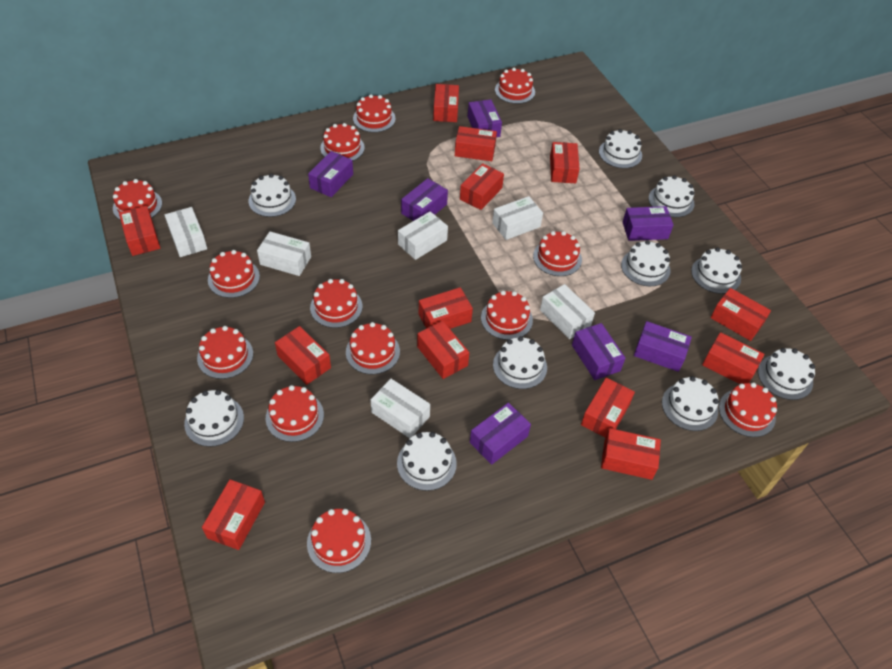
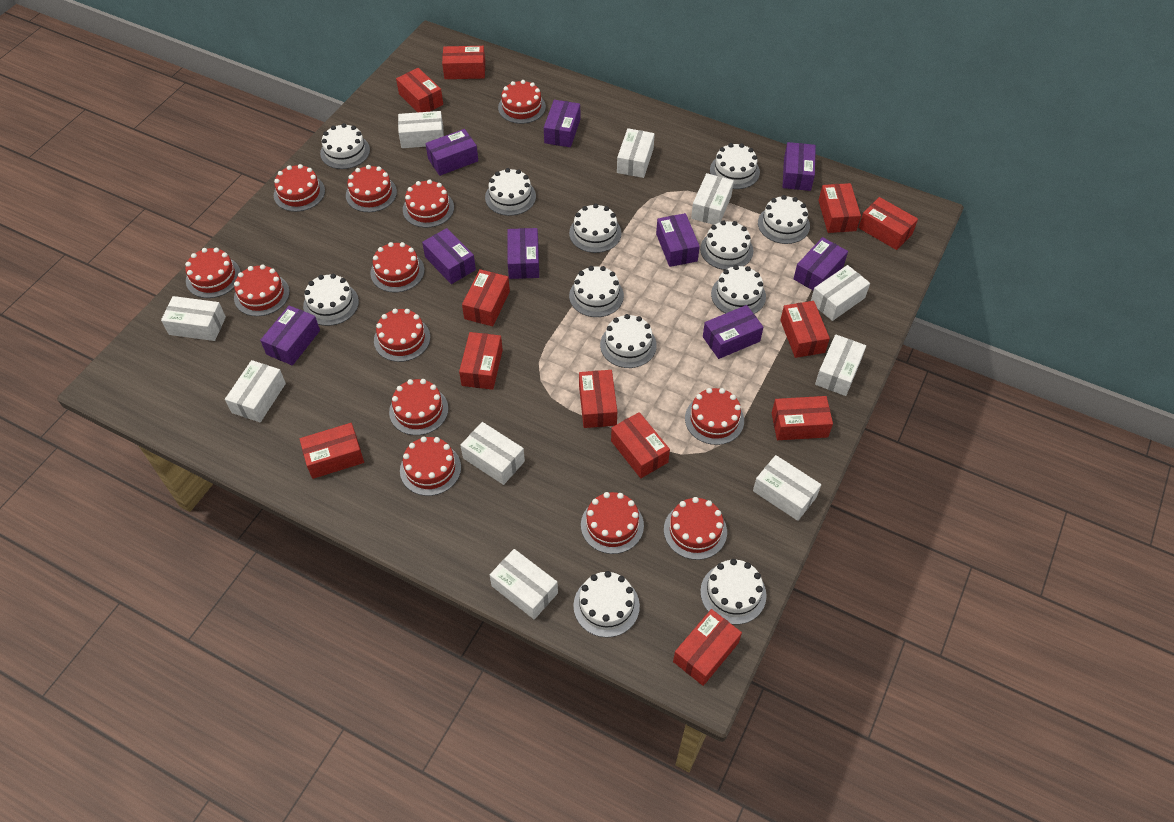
purple box: [308,151,353,197] [401,178,448,221] [468,99,502,137] [470,403,531,465] [572,323,625,380] [623,206,673,241] [634,321,692,372] = 7 -> [260,305,320,366] [422,228,476,284] [425,129,478,176] [507,228,539,279] [544,100,580,147] [656,213,700,267] [703,305,763,359] [783,142,816,191] [793,237,848,291] = 9
red box: [119,206,160,256] [202,479,265,550] [275,326,331,385] [417,321,469,379] [419,287,473,329] [433,84,459,122] [455,126,497,161] [460,163,504,210] [550,142,580,183] [581,378,635,438] [601,428,661,480] [702,332,765,384] [711,288,771,341] = 13 -> [300,423,364,479] [396,68,443,112] [442,46,485,79] [459,332,503,390] [462,269,510,326] [579,370,617,428] [611,412,670,478] [673,609,742,686] [772,396,833,440] [780,301,830,358] [818,183,861,233] [858,197,918,250] = 12
white box: [165,207,207,257] [257,232,311,276] [371,379,430,438] [398,211,448,260] [492,196,543,240] [540,284,595,339] = 6 -> [161,296,226,341] [225,360,286,422] [398,111,444,148] [460,422,525,485] [490,549,558,620] [617,128,655,178] [691,173,734,225] [753,455,821,521] [811,265,870,321] [815,334,866,396] = 10
white cake: [184,390,244,447] [248,174,296,217] [397,432,457,491] [493,336,547,389] [599,129,642,168] [621,240,671,286] [649,175,695,217] [662,376,719,431] [691,247,742,294] [758,348,815,400] = 10 -> [303,274,359,326] [320,123,370,169] [485,168,536,216] [569,204,622,253] [569,266,624,317] [573,571,640,637] [600,314,657,368] [700,220,753,270] [700,559,767,625] [710,143,760,189] [711,265,766,314] [758,195,810,244] = 12

